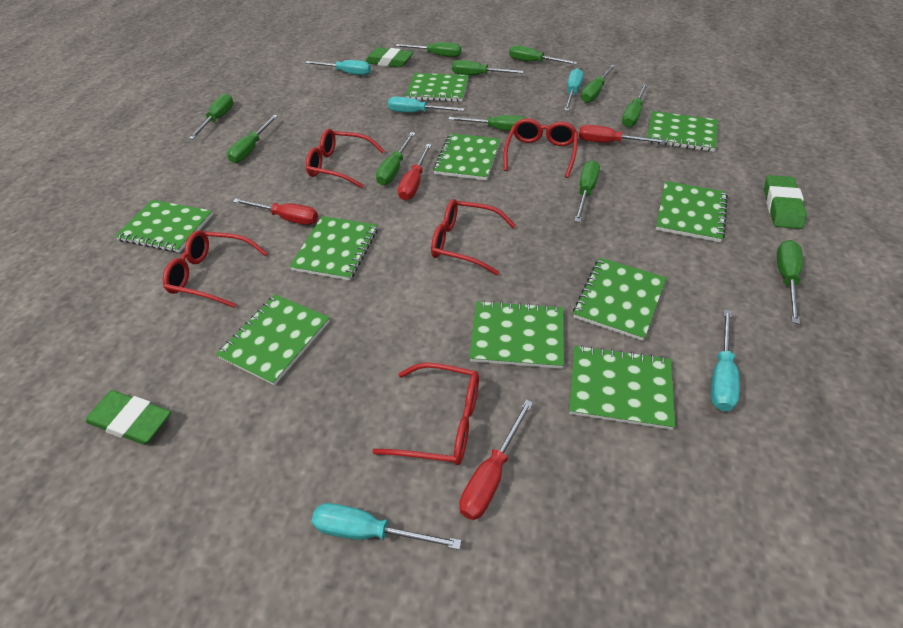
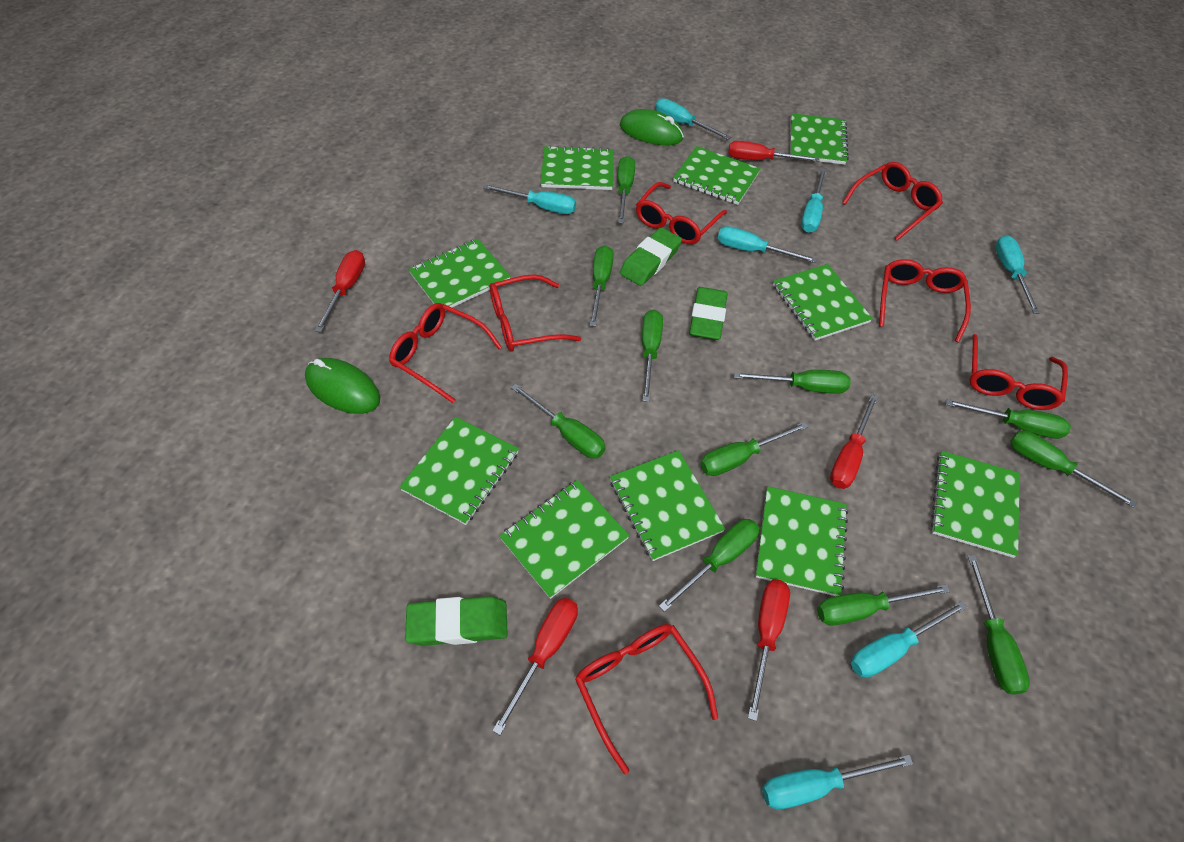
green mouse: none = 0 -> [305,358,380,414] [620,109,684,145] = 2
red glasses: [163,231,268,308] [306,129,385,188] [372,362,479,465] [431,199,516,275] [504,118,578,178] = 5 -> [389,303,502,403] [490,274,581,351] [575,624,718,774] [636,182,727,245] [842,162,943,241] [879,259,971,342] [970,334,1068,410] = 7
red screwdriver: [233,198,318,225] [398,144,432,200] [459,399,533,520] [578,125,666,143] = 4 -> [315,250,365,332] [492,598,578,735] [728,141,820,161] [748,579,790,721] [830,394,878,489] = 5
turquoise screwdriver: [305,60,371,75] [312,503,461,550] [388,97,465,112] [564,68,583,111] [711,309,740,411] = 5 -> [483,184,576,214] [655,98,731,140] [717,226,817,263] [762,754,913,809] [801,168,826,233] [851,601,967,678] [995,235,1040,314] = 7

